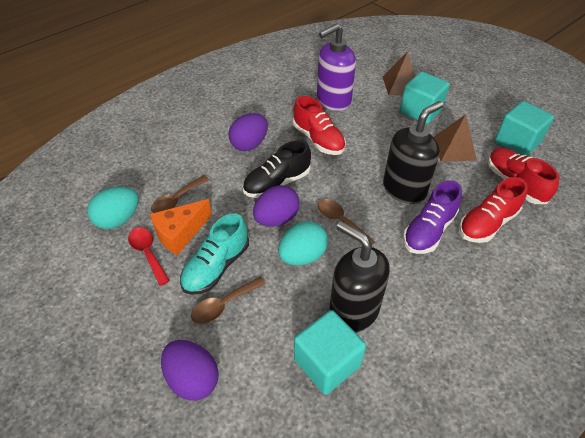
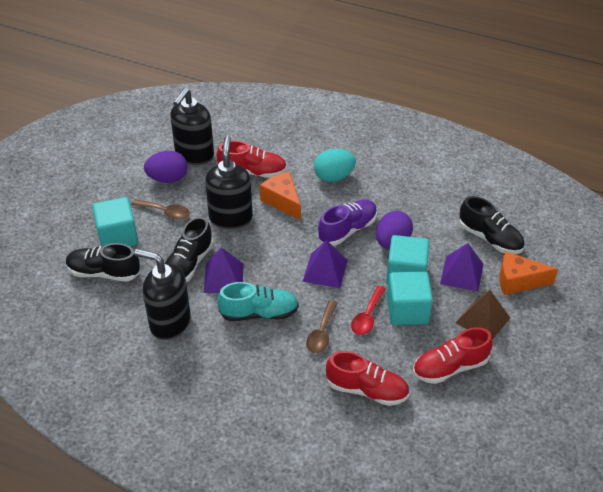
black shoe: [243,140,311,198] = 1 -> [66,243,140,282] [165,217,214,282] [459,196,525,254] = 3
black soap dispenser: [329,221,390,333] [383,101,443,204] = 2 -> [134,249,191,340] [170,88,214,165] [205,136,253,230] = 3
brown pyramid: [383,52,415,95] [434,114,477,162] = 2 -> [456,290,510,339] = 1
brown spoon: [151,175,209,213] [191,277,266,324] [318,199,375,245] = 3 -> [131,199,190,220] [306,300,337,353] = 2
orange cheese: [150,199,212,255] = 1 -> [260,172,301,221] [499,251,558,295] = 2
purple egg: [161,340,219,401] [229,113,268,151] [253,185,299,227] = 3 -> [144,151,187,183] [376,211,413,249] = 2
purple pyramid: none = 0 -> [204,248,244,293] [302,240,348,288] [440,243,483,292] = 3
purple soap dispenser: [317,23,356,111] = 1 -> none = 0
turquoise egg: [87,187,139,229] [278,222,328,266] = 2 -> [314,149,356,182] = 1

